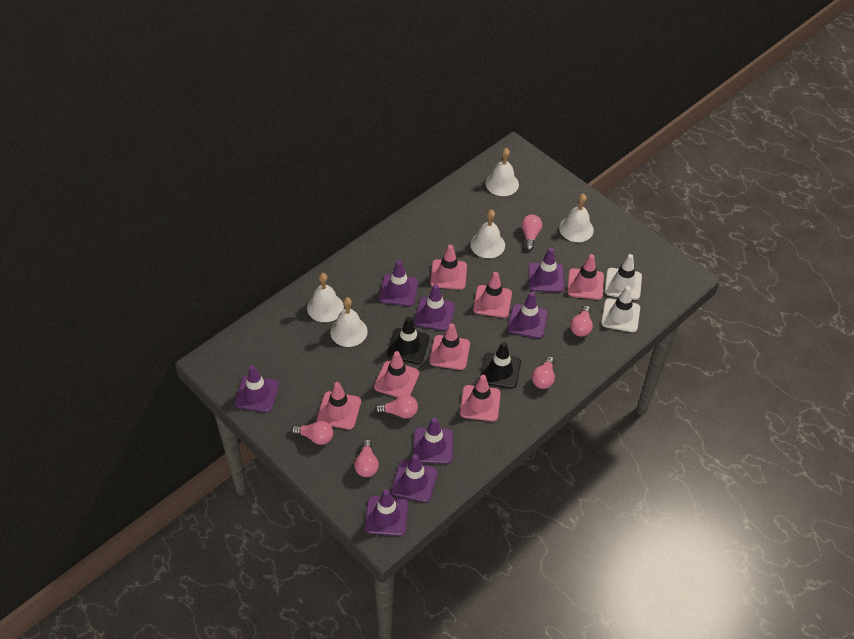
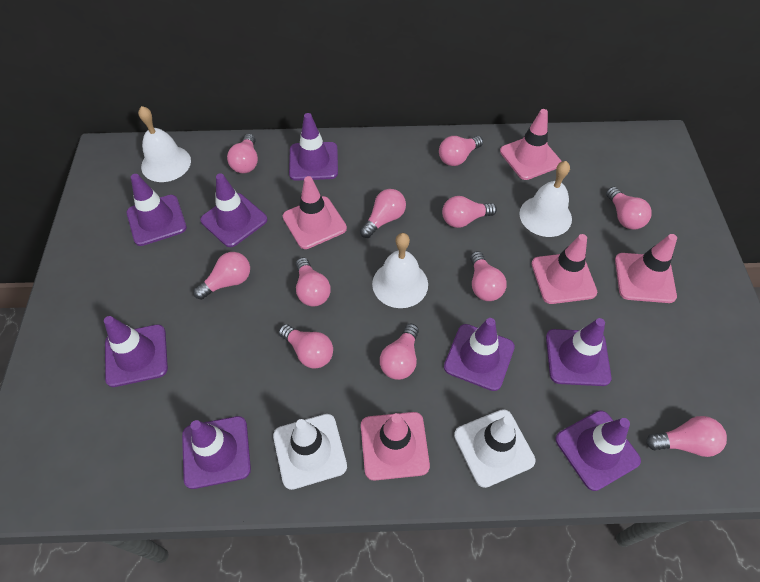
black traffic cone: [387,317,429,364] [480,342,521,389] = 2 -> none = 0
pink light bulb: [291,421,333,445] [354,439,379,477] [375,395,418,419] [521,214,542,251] [532,356,555,389] [570,306,593,337] = 6 -> [193,252,250,300] [227,134,258,173] [279,324,333,369] [296,257,331,307] [360,189,406,238] [380,324,419,380] [439,136,483,166] [442,196,497,228] [470,251,506,301] [606,187,652,229] [646,416,727,457] = 11
pink traffic cone: [317,382,361,429] [374,351,419,398] [430,245,467,290] [430,323,470,370] [460,375,501,421] [473,272,512,318] [567,254,604,300] = 7 -> [283,176,347,249] [361,412,430,481] [500,109,562,180] [531,234,597,304] [615,234,677,303] = 5
white bell: [307,273,344,322] [330,297,368,347] [470,209,505,258] [486,148,519,196] [559,194,594,242] = 5 -> [138,106,191,182] [372,233,428,308] [519,161,572,237] = 3

